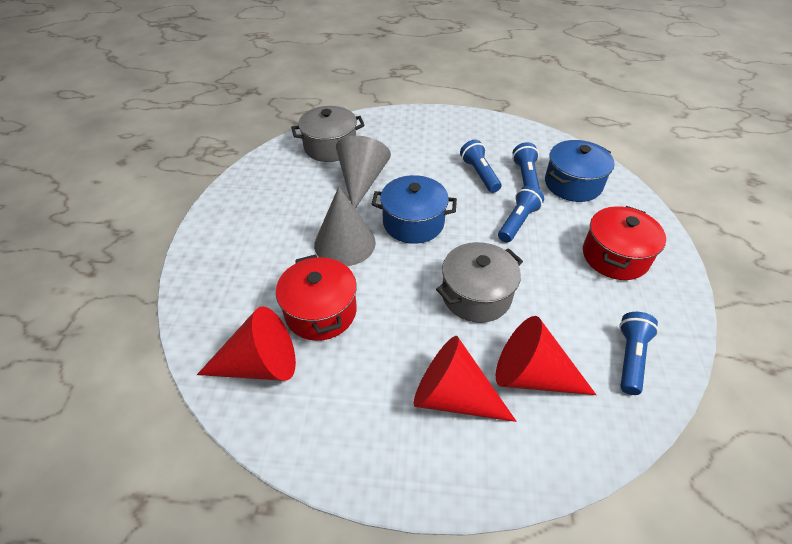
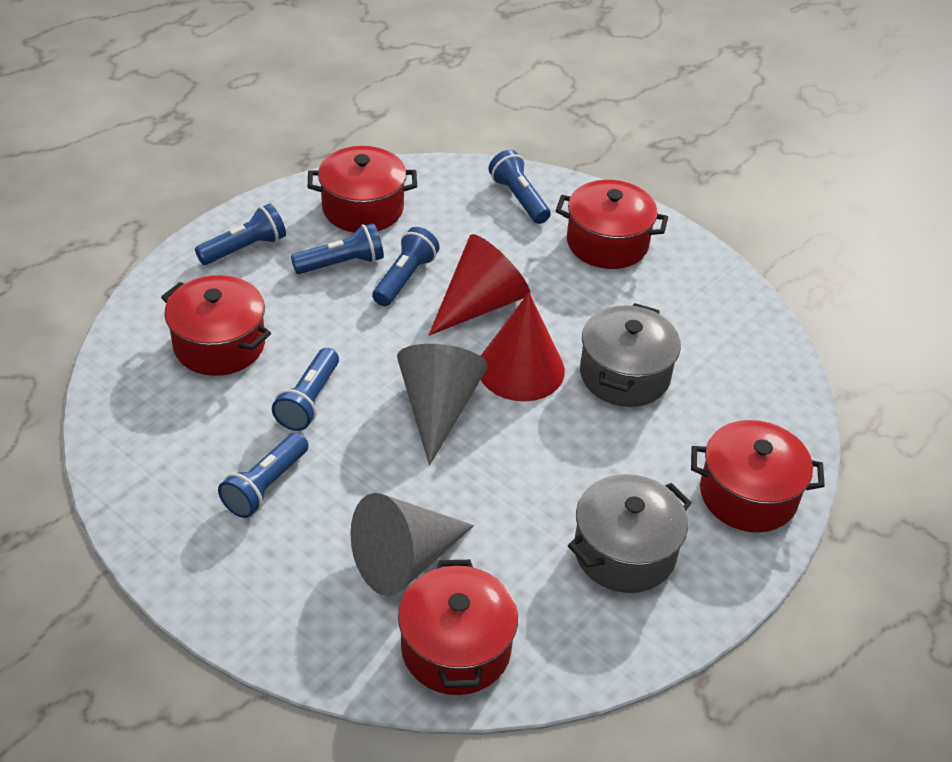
blue flashlight: [460,140,501,193] [498,185,544,243] [512,142,540,190] [619,312,659,395] = 4 -> [195,204,286,265] [218,432,309,518] [272,348,339,431] [291,223,384,274] [372,227,440,306] [488,150,551,224] = 6
blue pot: [371,175,457,244] [545,140,615,202] = 2 -> none = 0
red cone: [197,306,296,381] [414,336,517,422] [496,316,596,395] = 3 -> [429,234,530,336] [481,292,565,401] = 2
red pot: [276,254,357,341] [583,206,666,280] = 2 -> [161,275,271,376] [308,146,417,233] [398,560,518,695] [556,180,668,269] [691,420,825,532] = 5

